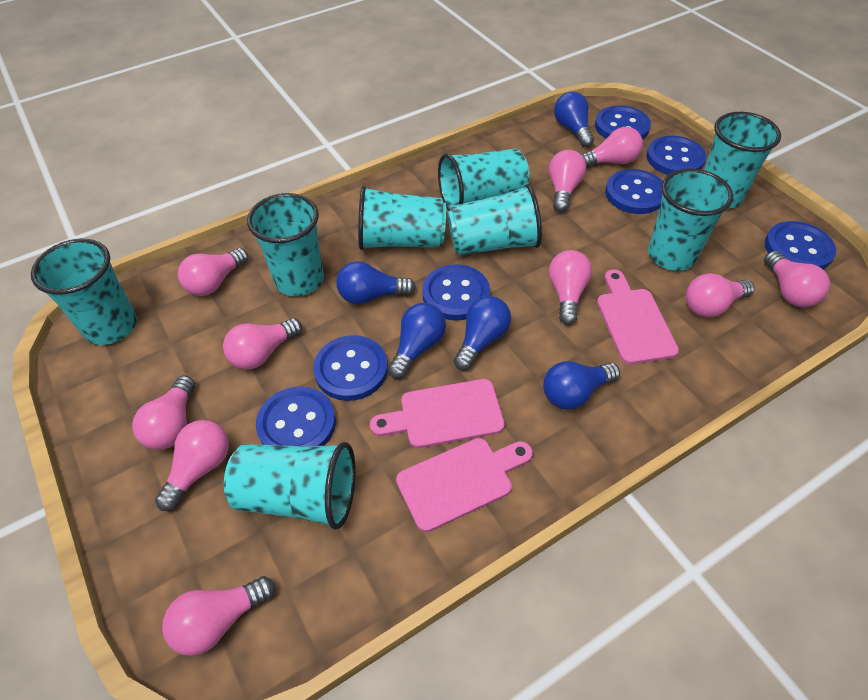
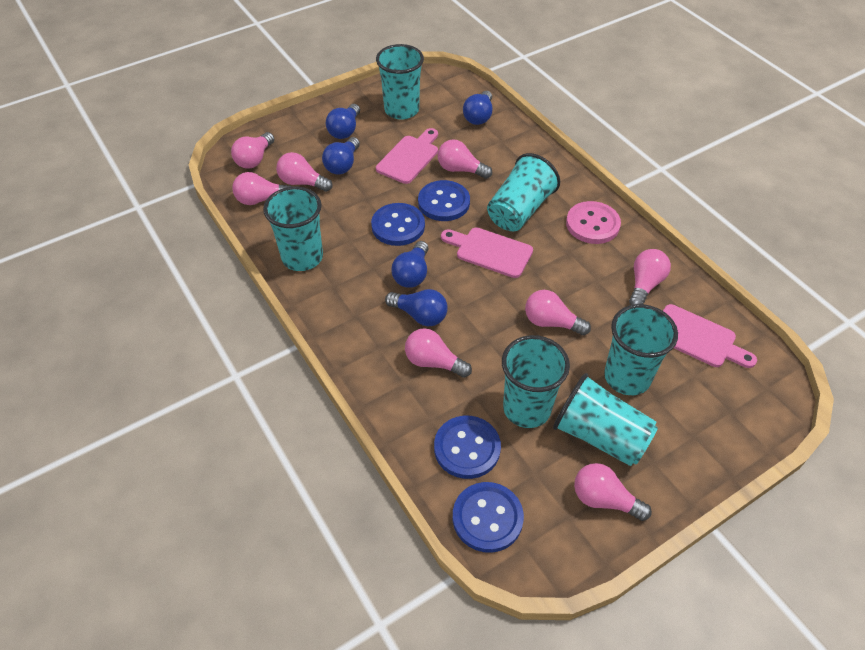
blue button: [256,386,336,446] [313,335,388,401] [422,264,490,321] [595,105,651,140] [605,169,663,214] [646,136,706,175] [765,221,836,269] = 7 -> [371,203,425,246] [418,180,470,221] [434,416,501,479] [453,482,524,553] = 4
pink button: none = 0 -> [566,201,621,244] = 1
pink light bulb: [132,375,195,450] [155,420,229,511] [162,576,275,656] [178,248,248,296] [223,318,302,370] [549,150,586,212] [549,250,592,325] [581,127,643,167] [686,273,755,317] [764,251,830,307] = 10 -> [231,132,274,169] [232,172,292,205] [276,152,332,192] [405,328,472,378] [438,139,492,179] [525,290,591,335] [574,463,652,521] [629,249,671,305] = 8
turquoise cup: [31,239,137,345] [224,442,356,530] [247,193,324,296] [358,186,446,250] [438,149,529,211] [448,184,542,255] [648,168,734,271] [704,112,781,209] = 8 -> [263,187,323,271] [376,44,424,120] [487,153,560,231] [502,335,570,428] [553,373,658,466] [604,304,678,395] = 6

